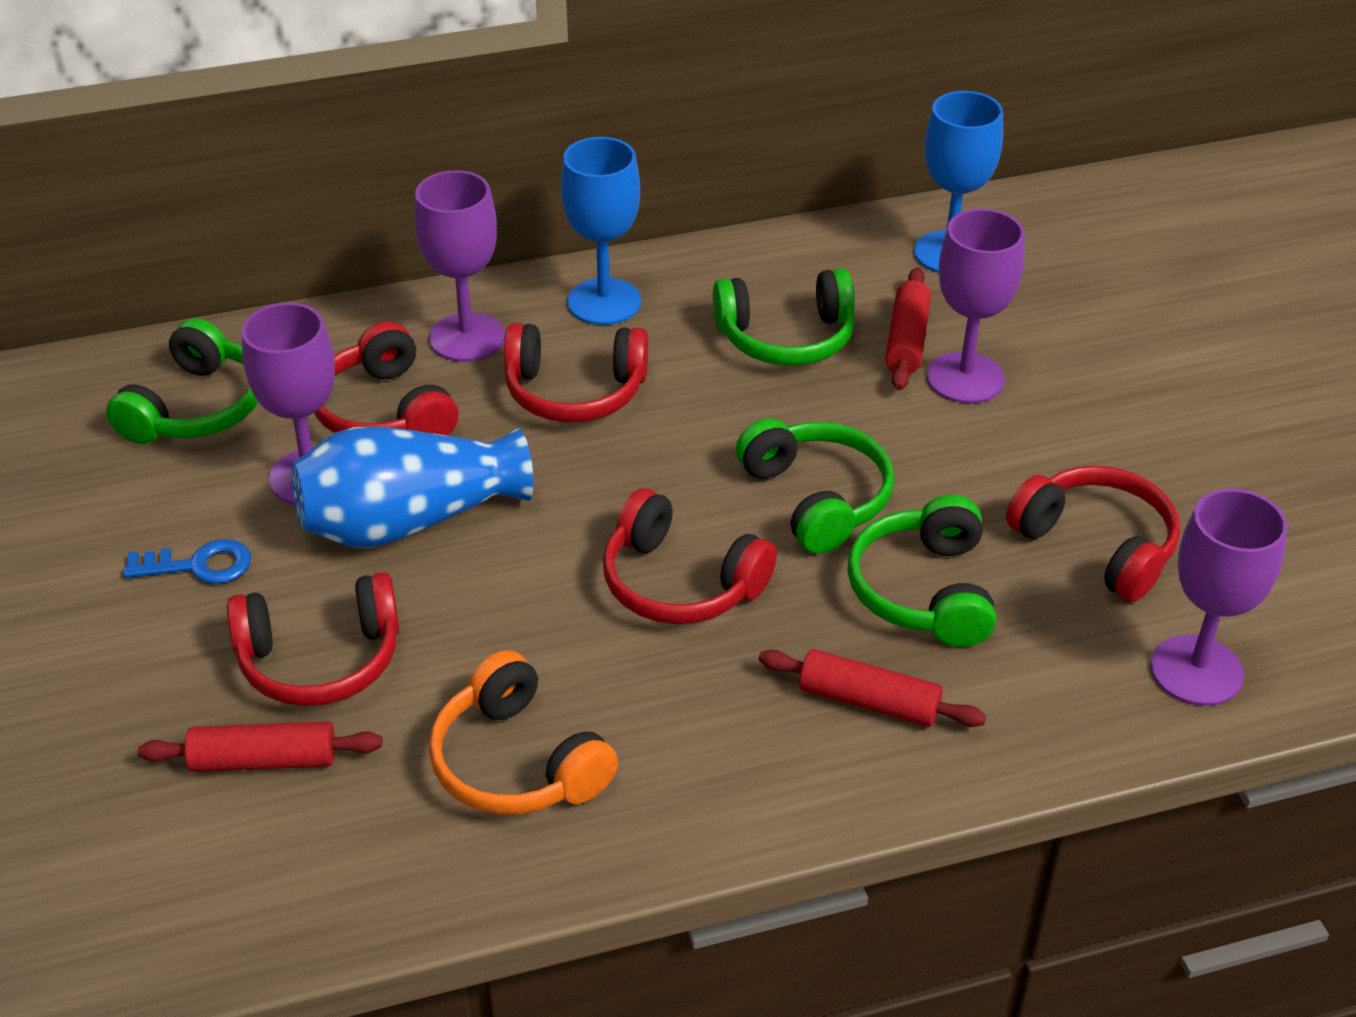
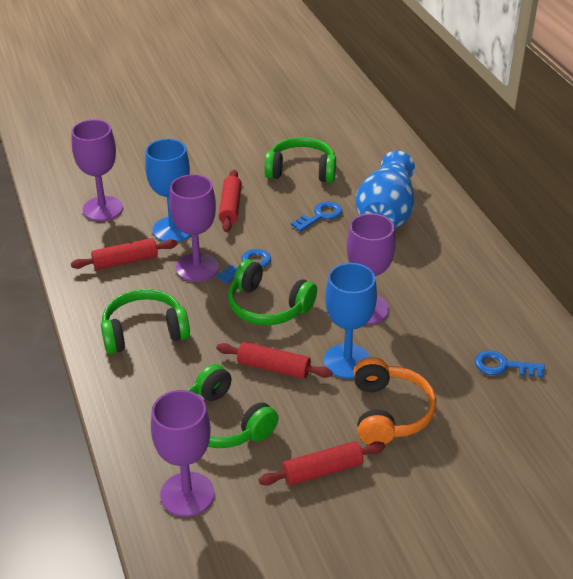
blue key: [123,539,251,584] = 1 -> [216,249,271,284] [291,201,342,232] [474,350,545,378] = 3
red headphones: [227,572,399,706] [314,321,458,436] [504,323,648,423] [603,488,777,624] [1006,465,1180,602] = 5 -> none = 0
red rolling pin: [138,721,383,772] [759,649,986,727] [885,267,931,390] = 3 -> [71,238,177,270] [217,342,333,379] [219,170,242,232] [259,441,385,486] = 4

